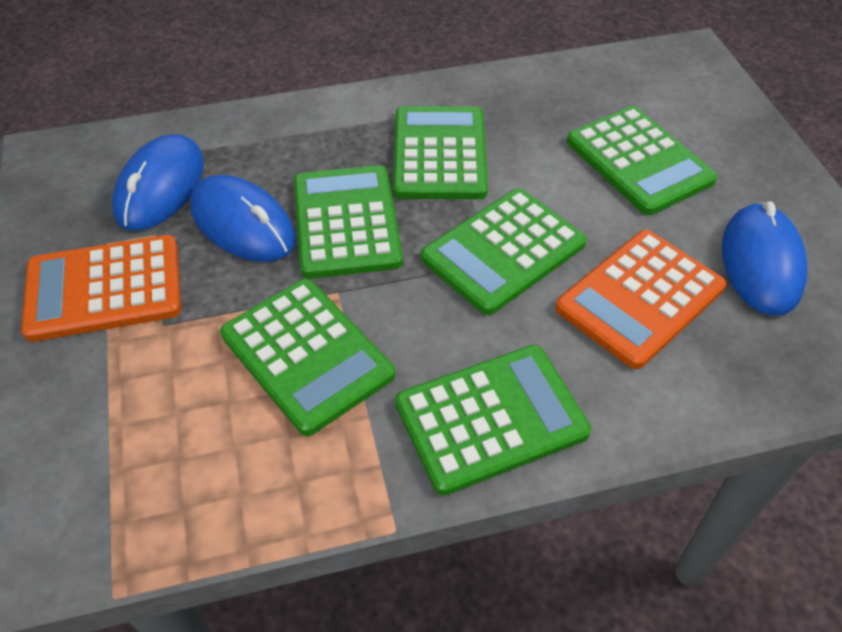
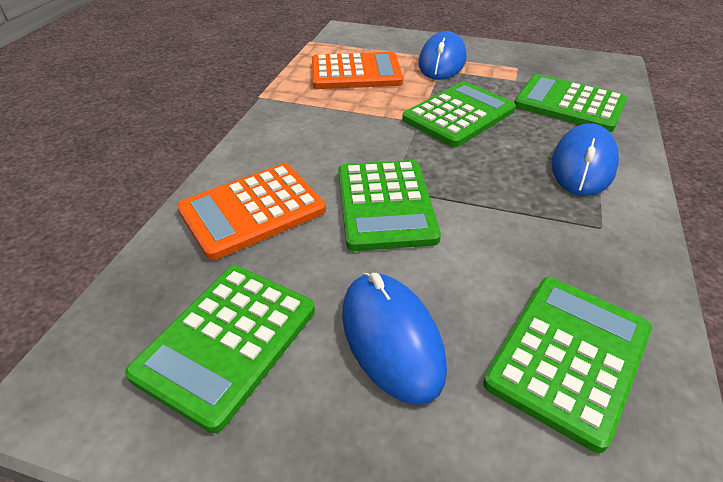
green calculator: [220,279,395,436] [294,165,403,279] [393,106,488,199] [395,345,591,495] [421,188,587,315] [567,106,718,215] = 6 -> [125,266,315,433] [338,160,441,251] [402,82,516,147] [483,277,652,453] [514,74,627,132] = 5

